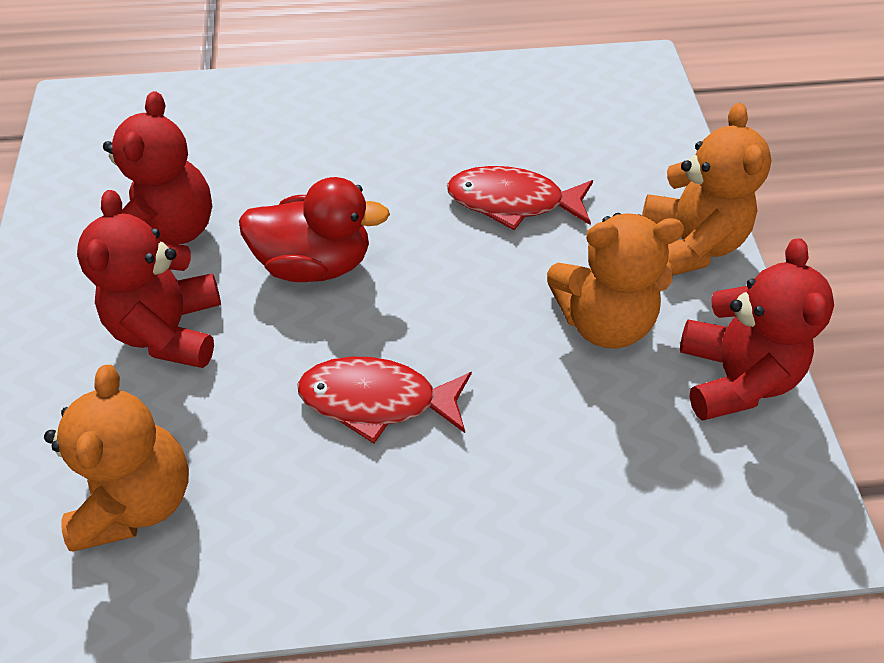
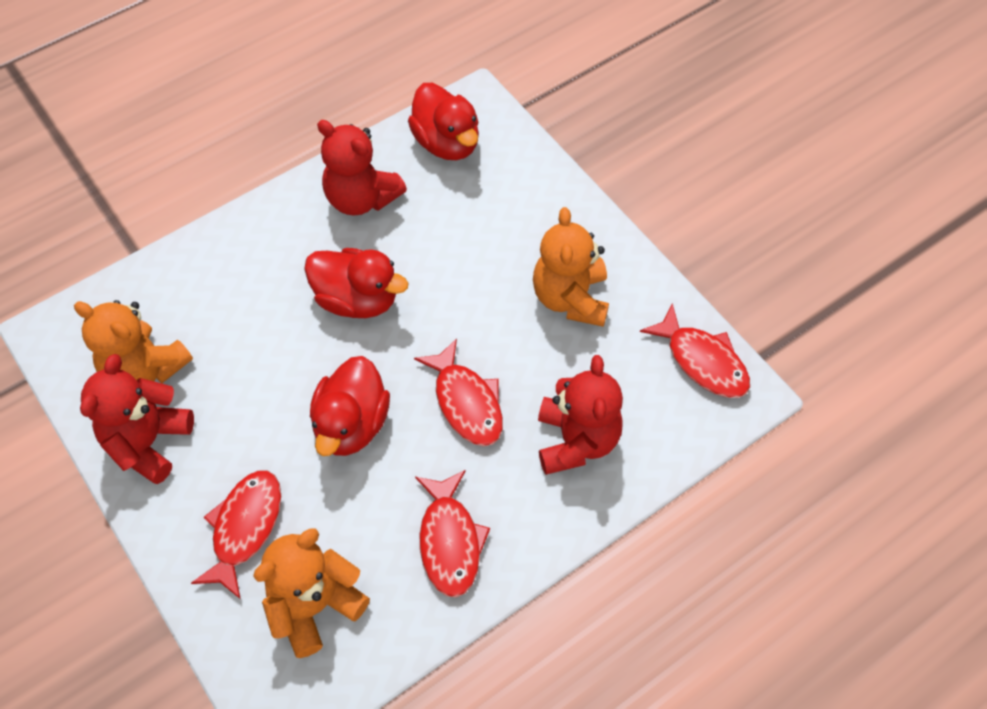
red duck: [239,177,390,282] = 1 -> [304,248,408,318] [310,356,390,456] [408,83,479,160] = 3
red fish: [298,357,472,444] [447,166,593,230] = 2 -> [191,470,281,599] [414,338,503,446] [415,470,490,597] [640,303,750,398] = 4

